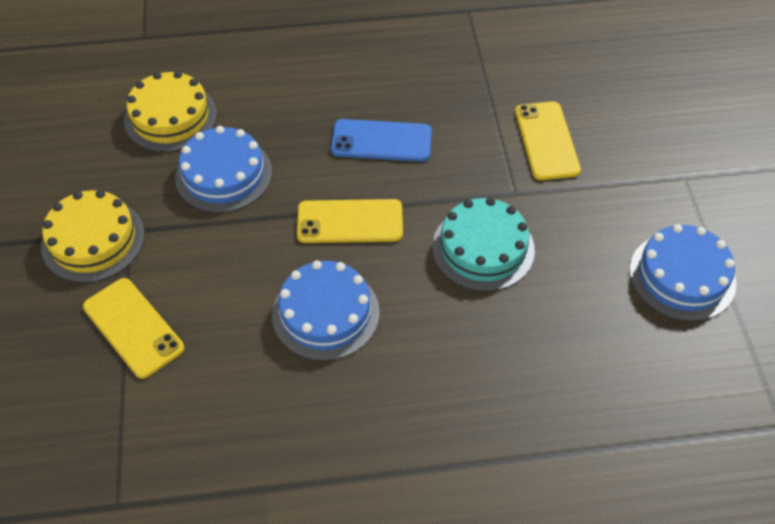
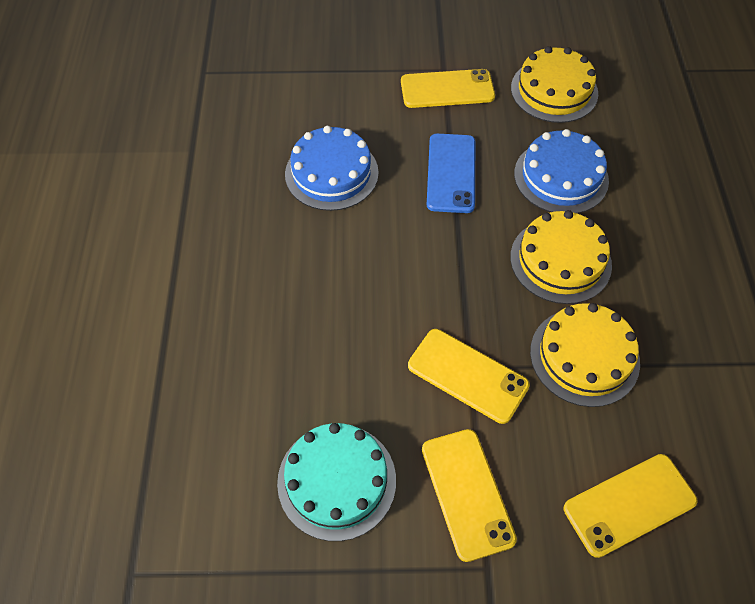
blue cake: [175,126,272,213] [272,260,380,361] [630,224,736,321] = 3 -> [285,126,379,211] [514,129,609,214] = 2
yellow cake: [41,190,144,282] [124,71,217,152] = 2 -> [510,210,612,304] [511,46,598,123] [530,303,640,407] = 3
yellow phone: [83,278,184,379] [297,199,403,243] [515,102,581,180] = 3 -> [401,69,495,108] [408,329,530,424] [422,429,517,562] [564,454,697,558] = 4

